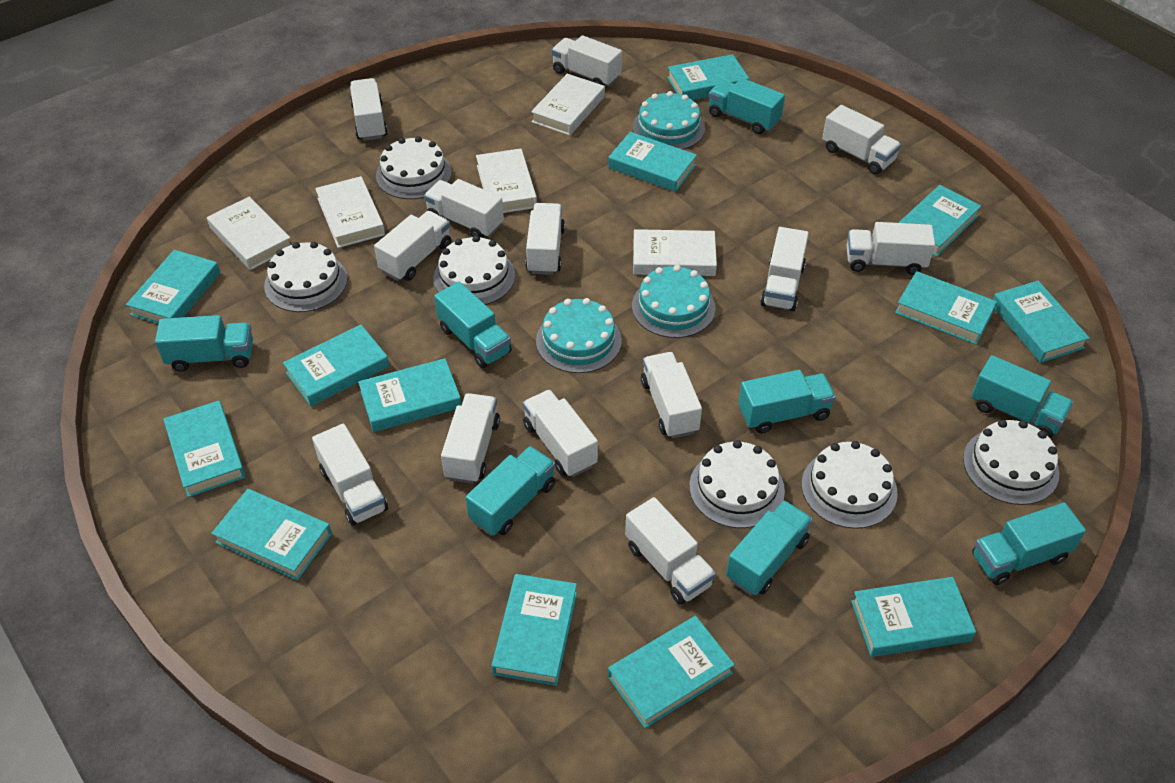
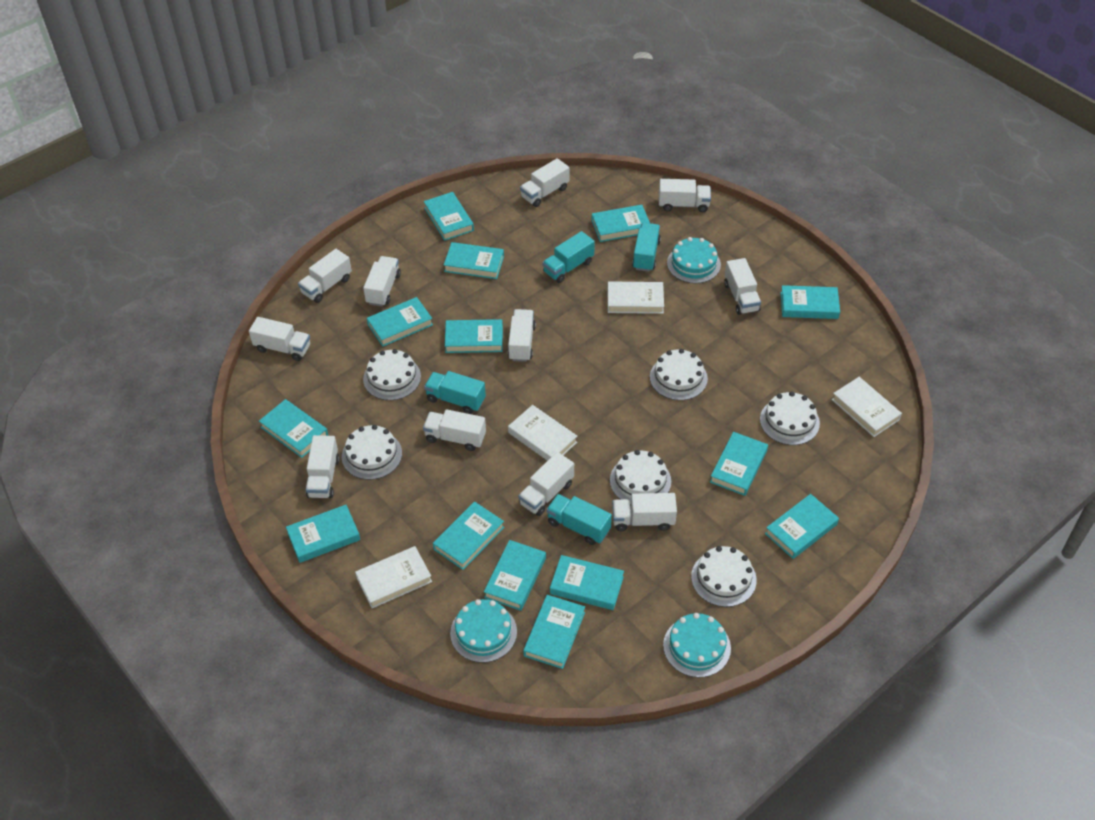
turquoise book: [126,250,220,324] [163,401,246,497] [211,489,332,580] [283,325,389,406] [358,358,461,432] [491,574,577,686] [608,132,697,192] [608,616,735,728] [667,54,749,100] [851,577,976,657] [895,271,997,345] [898,185,981,257] [993,281,1090,363] = 13 -> [259,399,328,458] [286,505,360,563] [367,297,433,347] [424,192,474,241] [433,501,504,570] [444,242,504,279] [445,319,503,353] [484,540,546,611] [523,595,585,669] [550,555,624,610] [591,205,650,242] [710,432,768,496] [765,494,839,559] [780,285,840,319] = 14
turquoise truck: [155,315,253,372] [434,281,512,368] [466,446,555,536] [709,78,785,134] [726,501,813,595] [738,370,836,434] [971,355,1073,438] [972,503,1086,585] = 8 -> [424,371,486,414] [542,231,595,283] [546,494,612,545] [632,223,661,272] = 4
white book: [207,196,290,270] [315,176,385,248] [476,148,537,213] [531,74,605,136] [633,229,717,276] = 5 -> [355,546,432,608] [508,405,577,461] [608,281,664,314] [832,377,902,437] = 4
white truck: [312,424,388,526] [350,78,388,141] [374,211,451,281] [424,179,504,238] [441,393,500,484] [523,390,598,477] [525,203,565,275] [551,35,622,87] [625,497,716,605] [641,352,702,438] [760,227,809,311] [822,105,901,174] [847,222,935,275] = 13 -> [249,317,310,361] [298,249,352,303] [306,435,340,498] [363,256,401,307] [423,409,486,451] [508,309,536,362] [518,452,574,516] [520,158,569,207] [612,493,677,531] [659,179,711,212] [724,258,761,315] = 11

